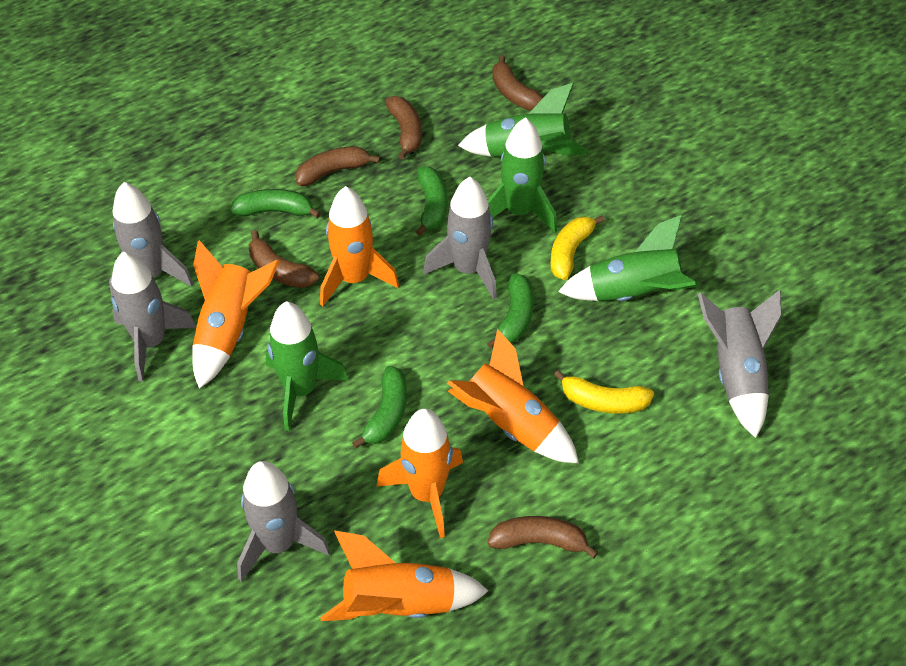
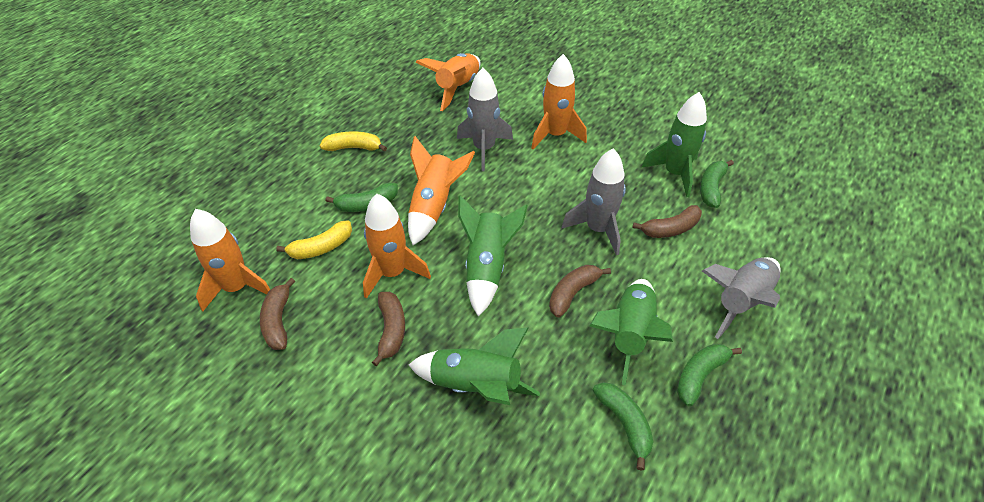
brown banana: [249,230,319,288] [295,146,380,186] [385,96,422,160] [487,516,598,558] [492,55,543,111] = 5 -> [260,278,295,350] [372,292,405,366] [549,265,611,318] [632,205,702,238] = 4
grey rocket: [109,182,193,297] [111,252,196,382] [237,461,330,582] [423,177,497,300] [698,290,782,438] = 5 -> [457,68,513,171] [562,149,626,255] [702,257,780,339] = 3

